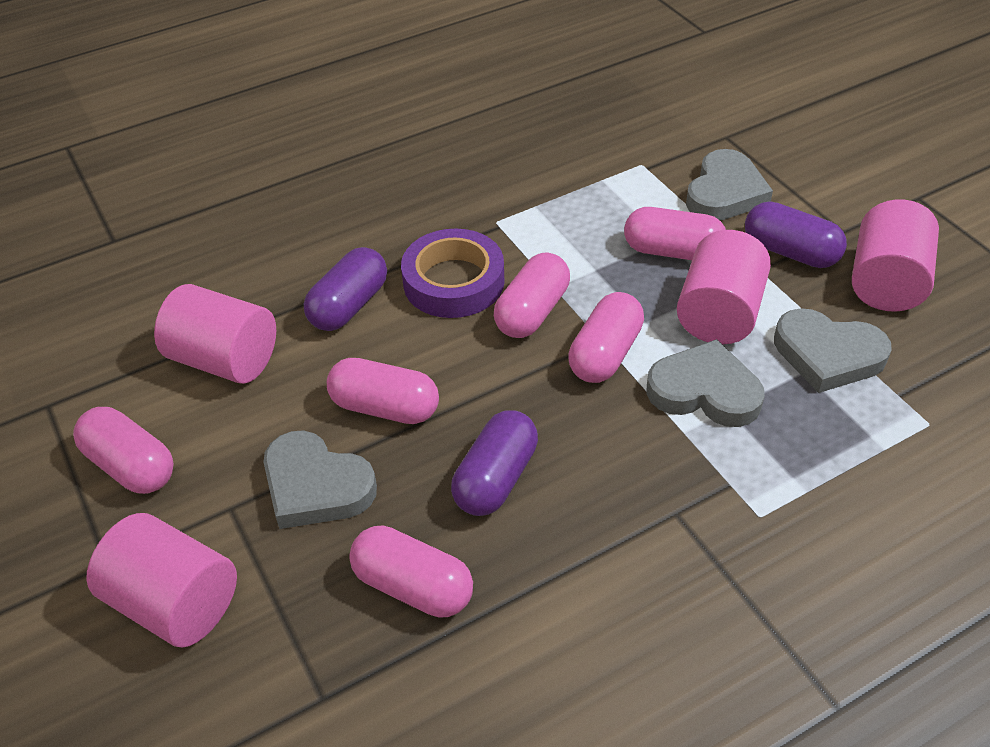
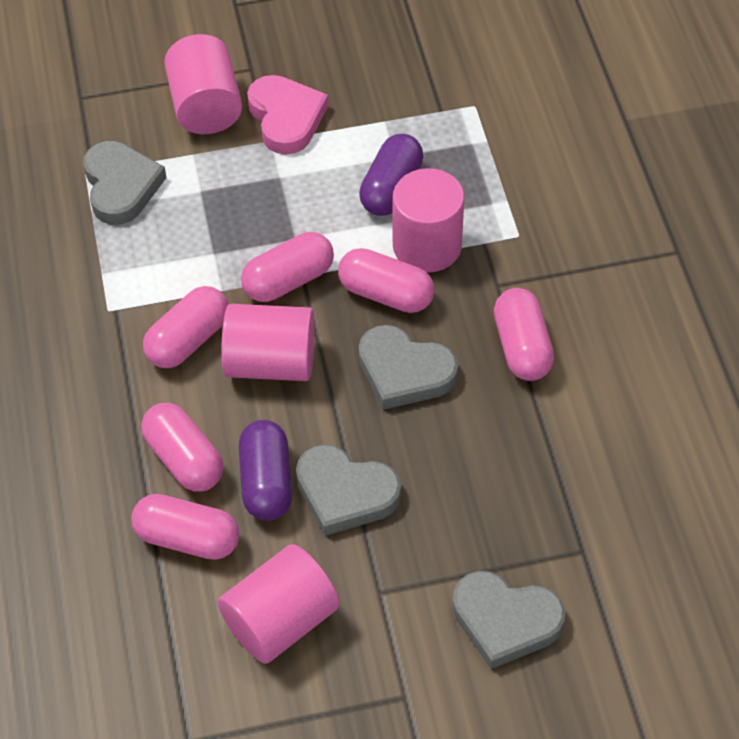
pink heart: none = 0 -> [247,75,328,154] = 1
purple capsule: [304,247,387,331] [451,410,538,516] [745,201,847,268] = 3 -> [239,420,293,521] [359,134,423,216] = 2
purple tape: [401,229,505,318] = 1 -> none = 0

